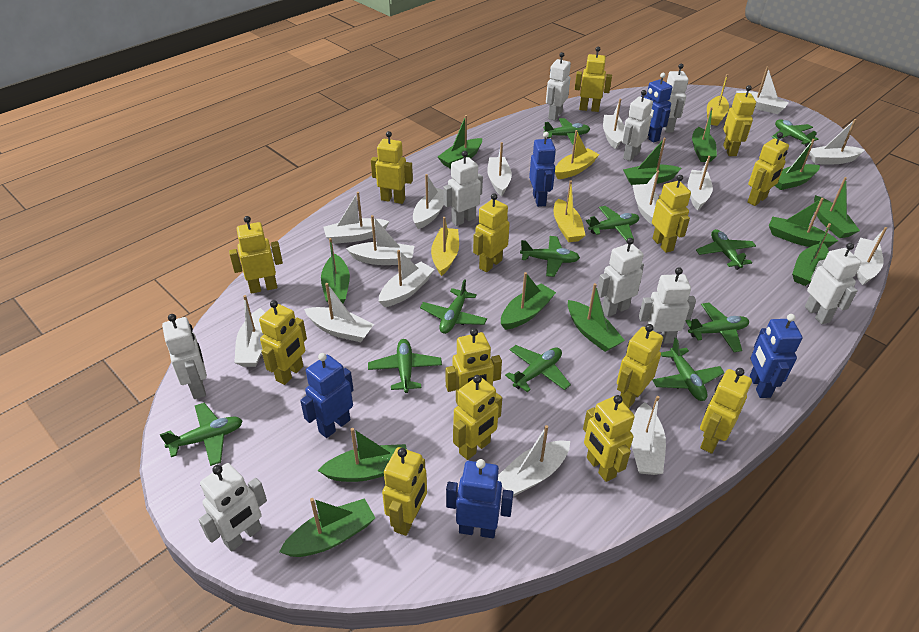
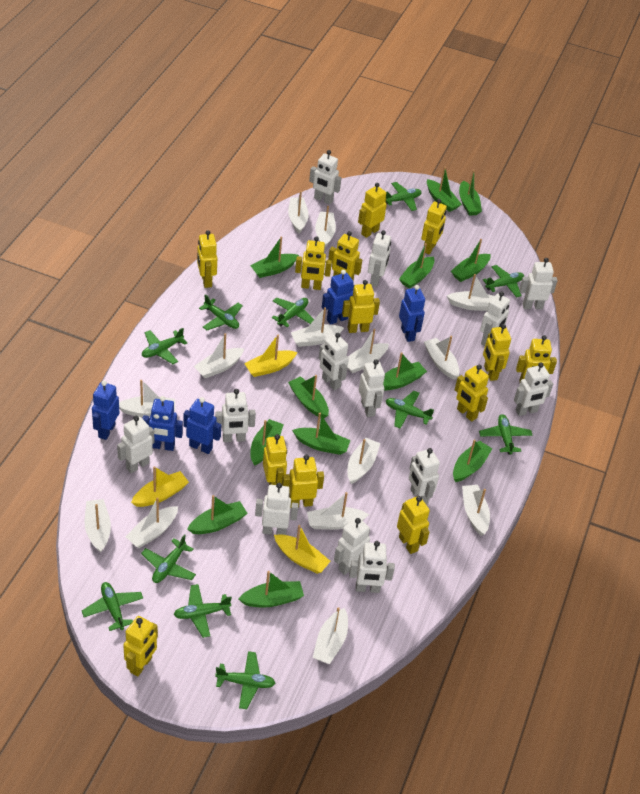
white boat: [234,295,265,367] [304,283,374,342] [323,192,390,244] [346,215,414,265] [379,250,435,307] [413,174,444,229] [487,142,512,196] [498,425,570,497] [603,99,624,149] [630,396,666,475] [632,171,659,226] [688,156,713,210] [736,66,789,114] [809,119,865,164] [854,227,887,285] = 15 -> [85,499,111,553] [119,380,175,417] [125,497,178,548] [194,333,244,378] [288,191,309,234] [291,307,344,347] [307,492,369,530] [313,607,348,664] [315,206,336,247] [347,329,389,373] [347,438,380,484] [424,336,460,380] [447,274,494,311] [462,485,490,536] = 14
white robot: [162,314,207,399] [199,463,267,552] [443,151,483,226] [546,52,571,121] [597,238,644,317] [622,90,653,161] [639,267,696,344] [664,64,689,133] [805,243,861,324] = 9 -> [117,416,154,473] [215,389,256,442] [255,483,299,535] [309,150,341,205] [319,333,349,390] [334,517,370,575] [349,541,395,593] [359,359,385,417] [368,230,391,287] [409,448,440,504] [480,291,510,346] [514,362,553,416] [519,258,558,309] = 13
yellow boat: [431,217,459,276] [554,180,585,242] [555,130,600,179] [707,74,729,126] = 4 -> [131,466,189,507] [244,334,297,377] [274,525,331,574] = 3
yellow robot: [229,216,283,294] [259,300,307,385] [371,131,413,204] [382,447,427,536] [446,328,502,405] [453,375,502,460] [473,193,510,272] [575,46,612,112] [583,395,635,482] [617,324,663,408] [652,175,691,253] [700,368,752,454] [723,85,756,156] [747,132,789,206] = 14 -> [123,616,158,677] [197,230,217,288] [263,434,287,485] [282,455,324,508] [295,236,332,290] [328,231,362,281] [342,280,380,333] [358,183,387,238] [397,496,430,554] [421,199,447,254] [455,365,489,422] [483,324,511,381] [516,335,557,382] = 13

